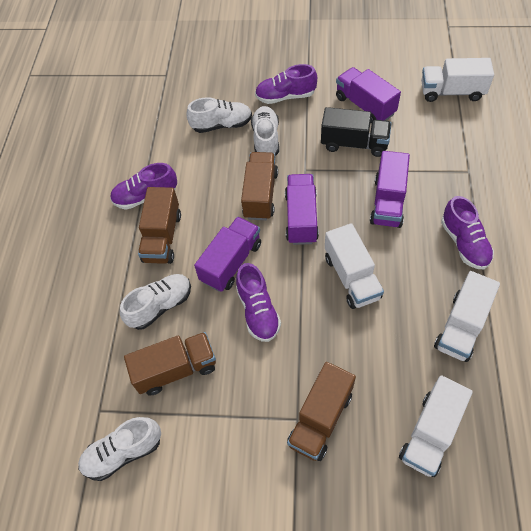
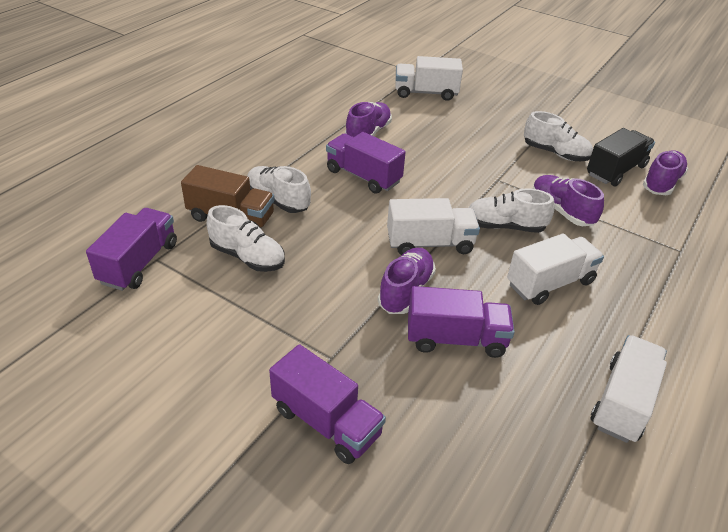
brown truck: [124,332,216,395] [138,187,181,264] [241,152,278,220] [287,362,356,461] = 4 -> [181,165,275,228] = 1

